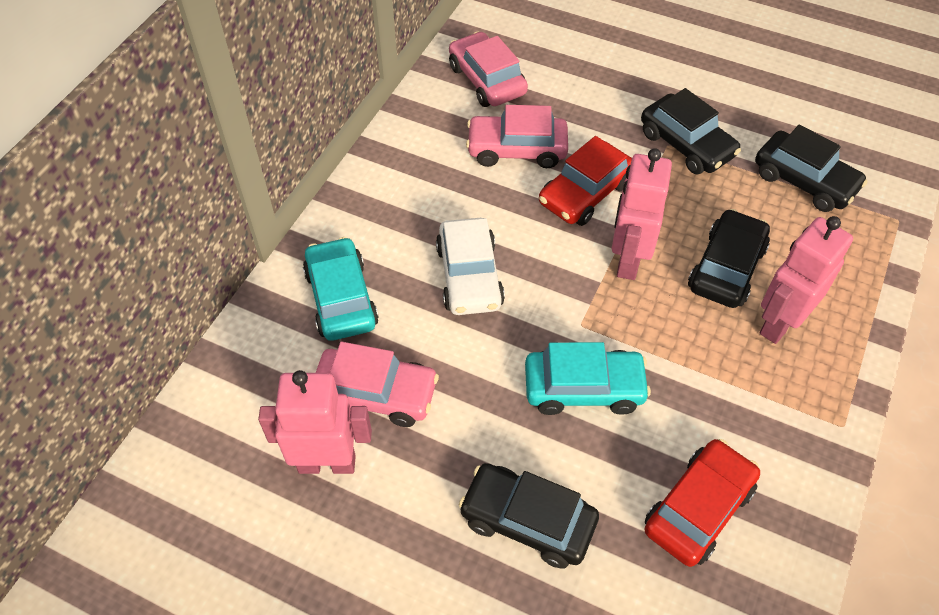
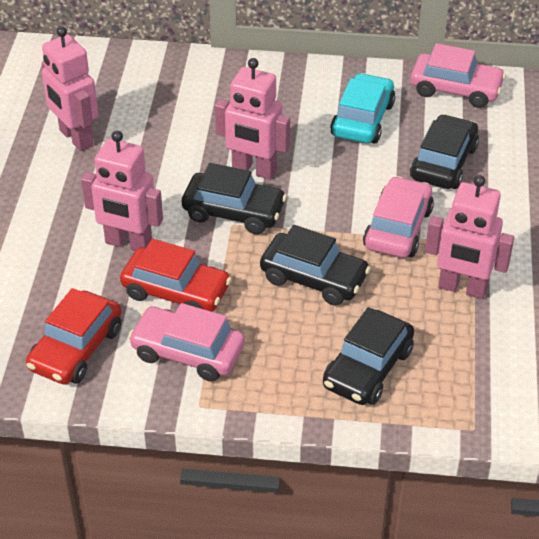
pink robot: [258,370,372,474] [612,148,672,280] [760,216,853,344] = 3 -> [42,26,98,151] [81,131,163,251] [215,58,290,180] [425,175,514,299] = 4
turquoise car: [303,237,379,341] [525,342,651,415] = 2 -> [330,73,395,143] = 1
white car: [436,218,505,315] = 1 -> none = 0

